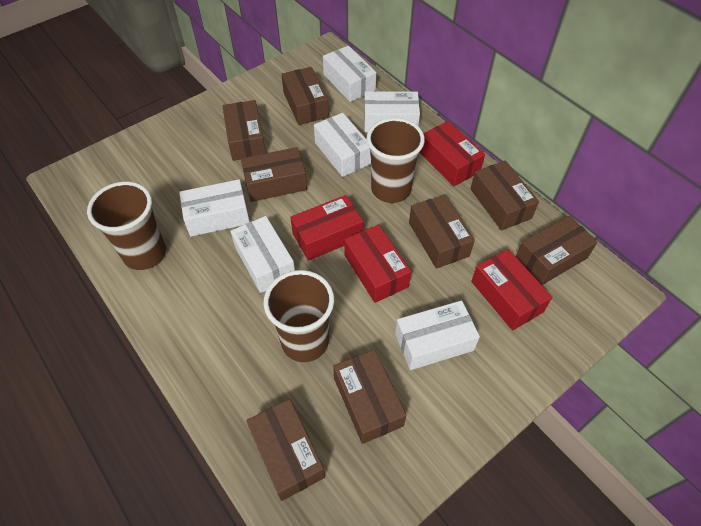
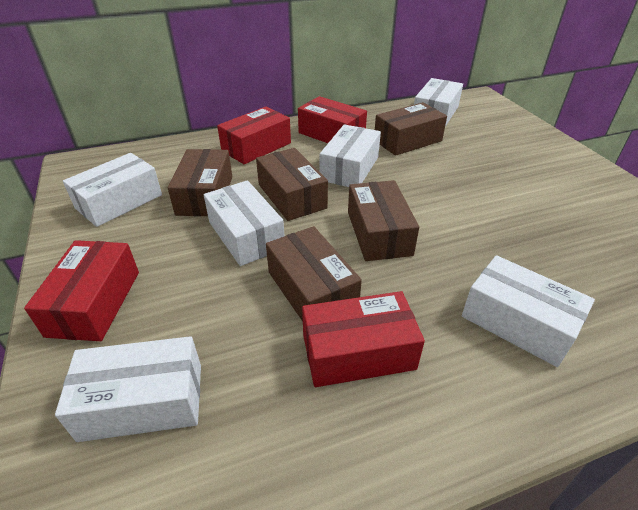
brown box: [222,100,266,161] [241,147,307,202] [246,399,325,501] [281,67,329,125] [333,350,406,444] [409,195,475,269] [470,161,539,230] [516,216,597,285] = 8 -> [168,149,232,216] [256,148,328,221] [266,226,362,322] [348,180,419,261] [375,102,447,156] = 5
brown cup: [87,182,166,270] [264,270,334,362] [367,118,425,203] = 3 -> none = 0

